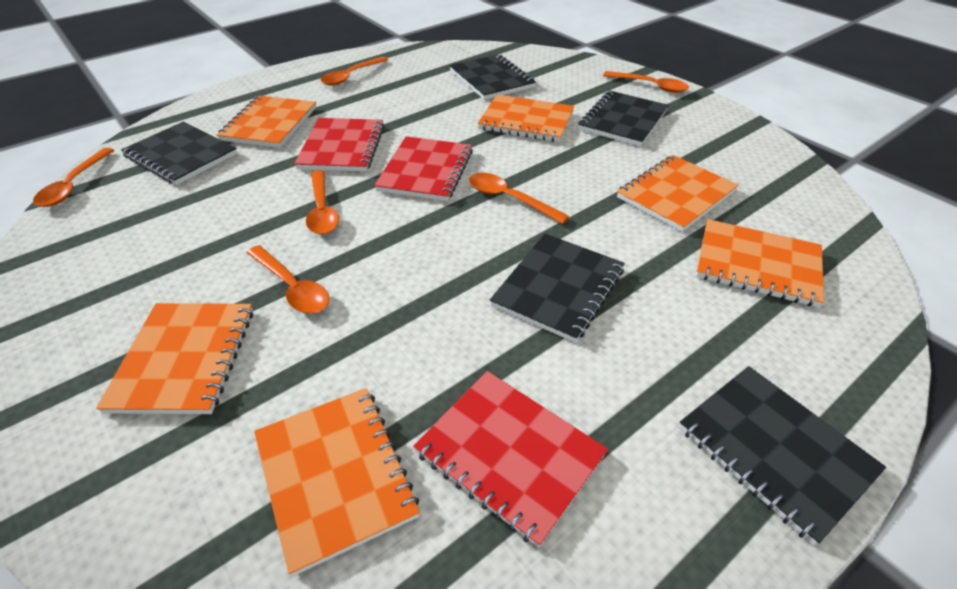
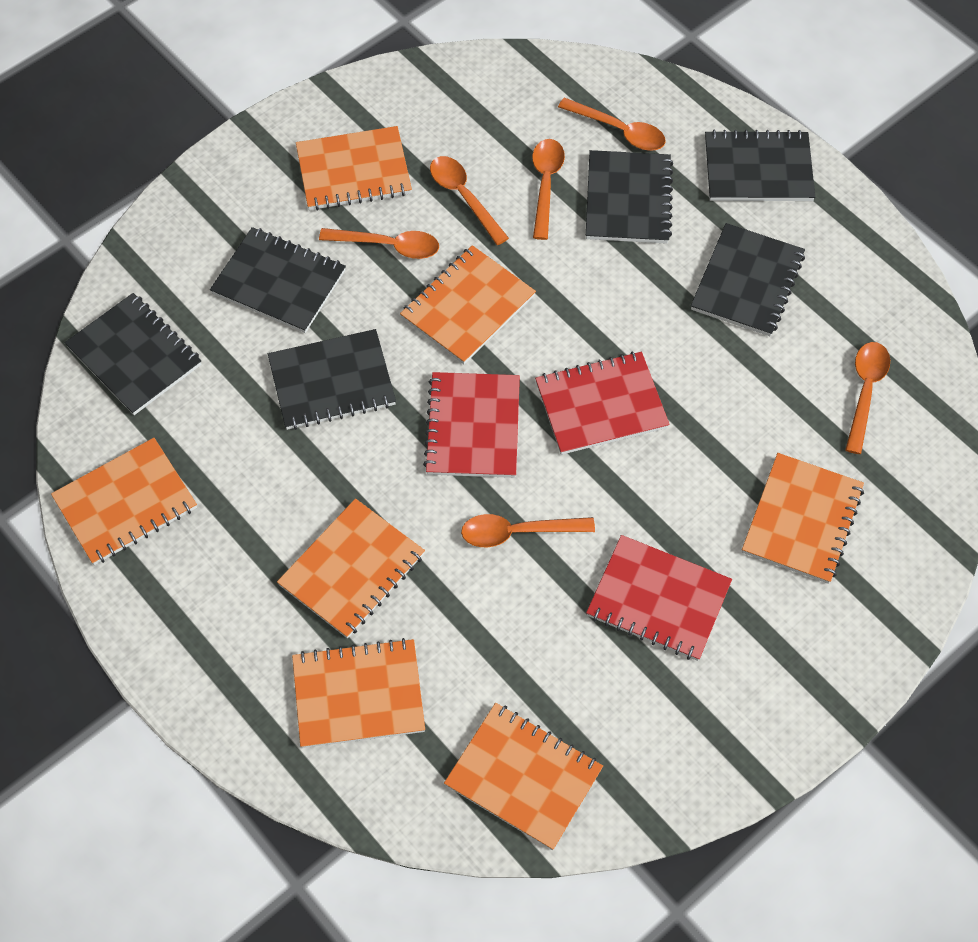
black notebook: [121,122,237,185] [449,54,536,100] [490,234,625,343] [578,90,669,146] [679,366,886,546] = 5 -> [65,293,202,415] [210,227,346,333] [268,329,396,430] [586,150,673,244] [691,223,805,336] [705,130,815,201] = 6
orange notebook: [96,303,253,414] [217,96,316,148] [254,388,420,576] [478,94,574,142] [617,155,739,232] [696,219,824,307] = 6 -> [51,438,197,565] [277,498,425,638] [292,638,425,748] [296,126,412,211] [400,245,536,364] [444,703,603,850] [742,453,864,584] = 7

